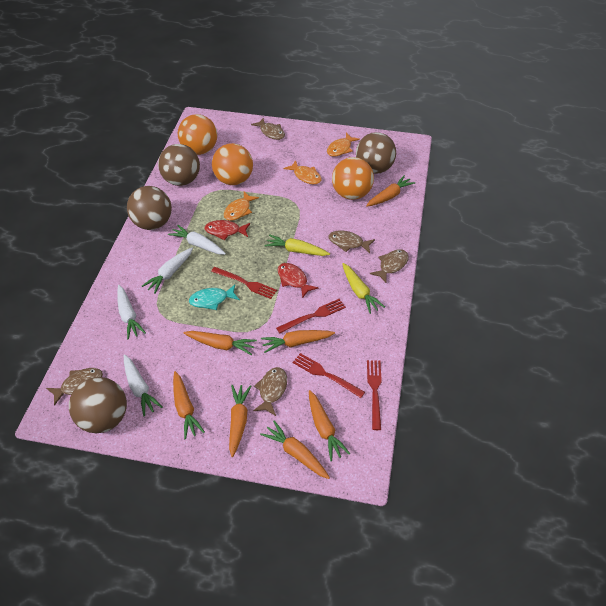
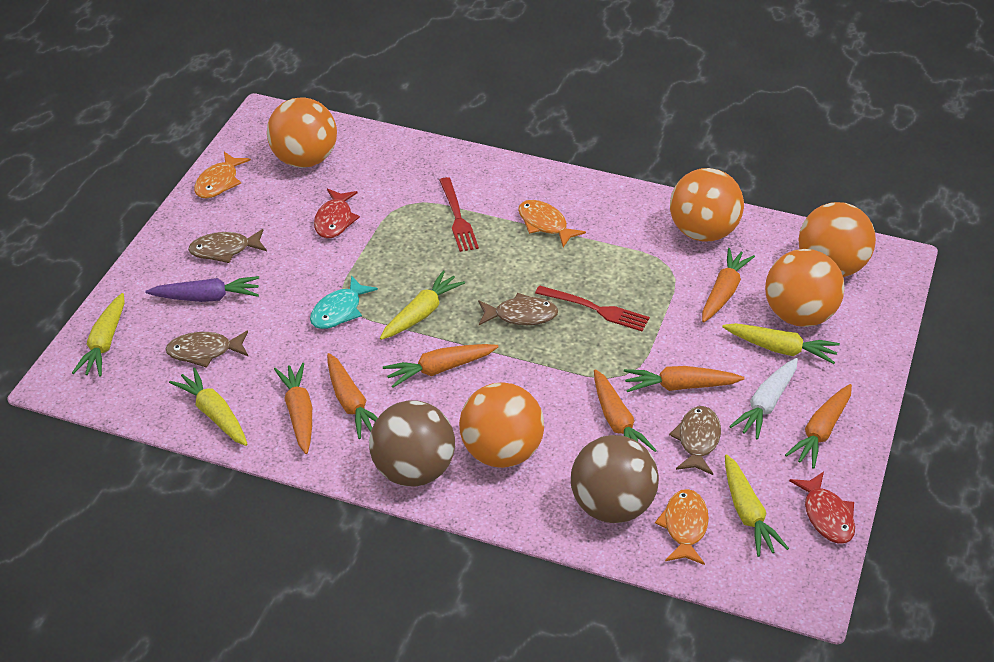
brown ball: [69,377,127,433] [127,186,172,230] [158,144,200,186] [356,132,396,174] = 4 -> [369,400,455,487] [571,435,659,523] = 2
brown fish: [46,368,103,406] [251,118,285,140] [253,367,287,416] [328,230,375,253] [370,249,409,283] = 5 -> [165,331,248,368] [188,229,267,263] [478,293,558,325] [669,406,721,475] = 4
orange ball: [178,114,217,155] [212,143,253,185] [332,157,374,200] = 3 -> [267,97,337,168] [459,382,544,468] [670,168,744,242] [765,249,845,327] [799,202,876,277] = 5
purple carrot: none = 0 -> [145,276,259,302] = 1
red fork: [211,267,277,299] [276,299,346,333] [293,353,365,398] [367,360,382,430] = 4 -> [439,177,479,252] [535,285,650,331] = 2
white carrot: [117,285,146,339] [124,354,162,416] [142,248,193,294] [168,224,226,255] = 4 -> [729,358,798,440] = 1
yellow carrot: [264,234,330,256] [343,263,385,314] = 2 -> [72,293,125,377] [169,368,248,446] [380,270,465,340] [722,323,840,364] [725,454,789,557] = 5

